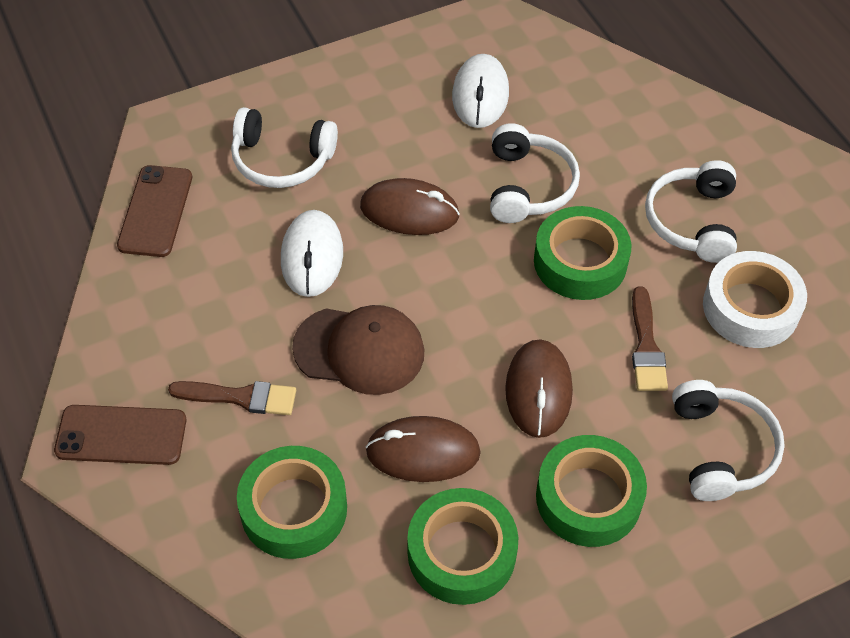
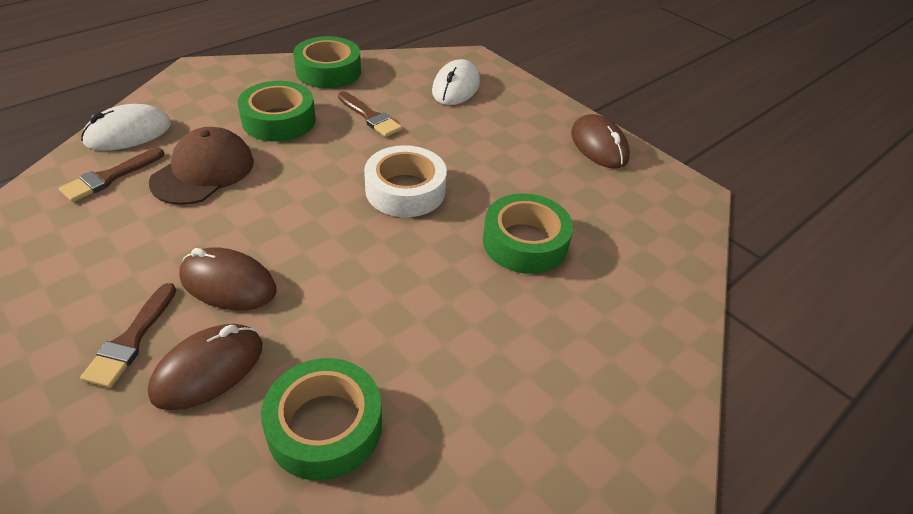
brown brush: [168,381,296,415] [632,286,668,391] = 2 -> [59,148,164,202] [80,283,176,388] [338,91,402,137] = 3
brown phone: [54,405,186,465] [117,165,192,257] = 2 -> none = 0
white headphones: [231,107,338,188] [490,123,580,223] [645,160,737,263] [672,380,785,501] = 4 -> none = 0

